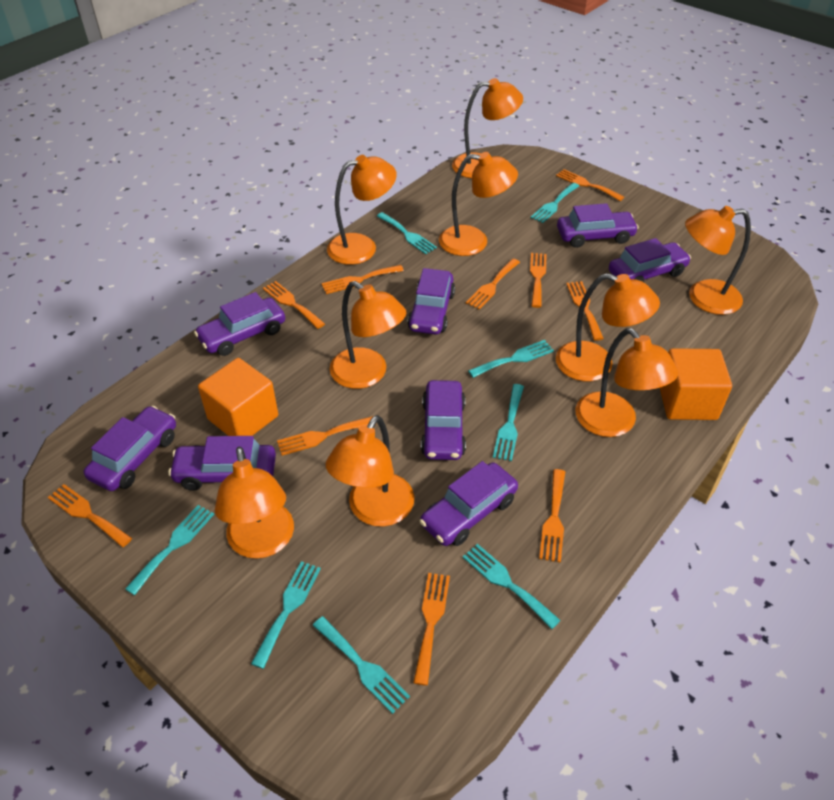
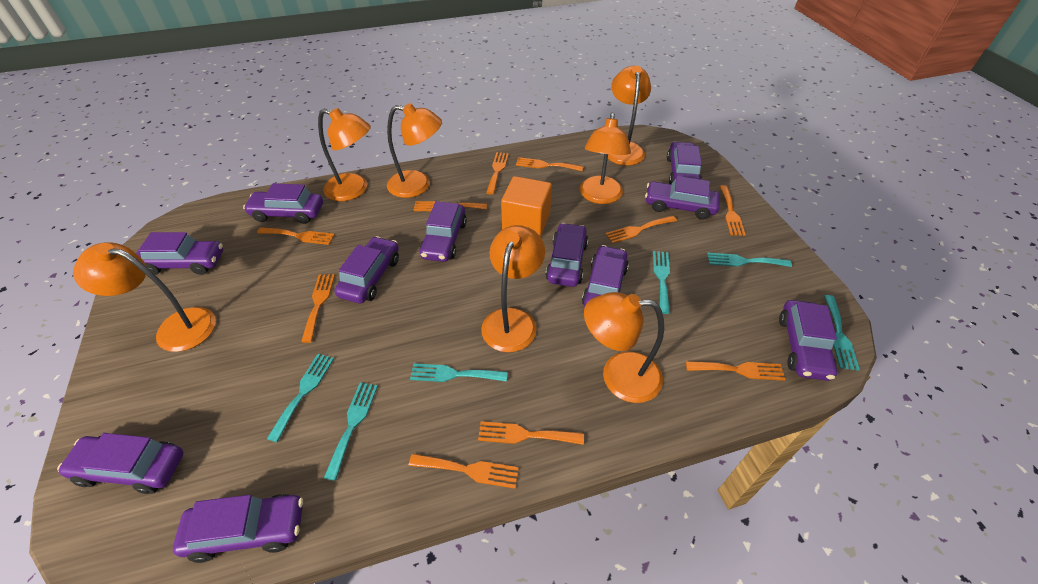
orange cube: [198,358,278,436] [660,348,732,420] = 2 -> [501,176,552,237] = 1
orange lamp: [215,447,294,559] [326,415,414,527] [327,155,397,265] [329,281,406,389] [439,152,518,256] [452,78,523,178] [556,273,660,382] [576,328,679,437] [685,206,751,315] = 9 -> [73,242,216,352] [318,108,371,201] [387,103,442,198] [481,225,545,352] [580,112,631,204] [584,292,664,403] [608,66,651,166] = 7
purple car: [84,406,176,491] [168,436,276,491] [194,292,285,356] [408,268,455,335] [419,461,518,546] [421,380,466,460] [557,203,639,248] [609,238,691,282] = 8 -> [57,433,184,494] [136,232,223,275] [173,494,303,563] [243,183,323,224] [335,236,399,303] [420,201,467,262] [546,223,588,287] [582,245,629,307] [645,176,720,219] [667,142,702,184] [779,300,837,381] = 11
turquoise fork: [125,505,214,595] [251,561,321,669] [313,616,410,714] [377,212,437,254] [463,544,561,629] [468,340,554,378] [493,384,524,461] [530,183,579,223] = 8 -> [267,354,334,442] [324,383,378,481] [410,363,507,382] [653,251,670,314] [707,253,792,267] [824,295,860,371] = 6

